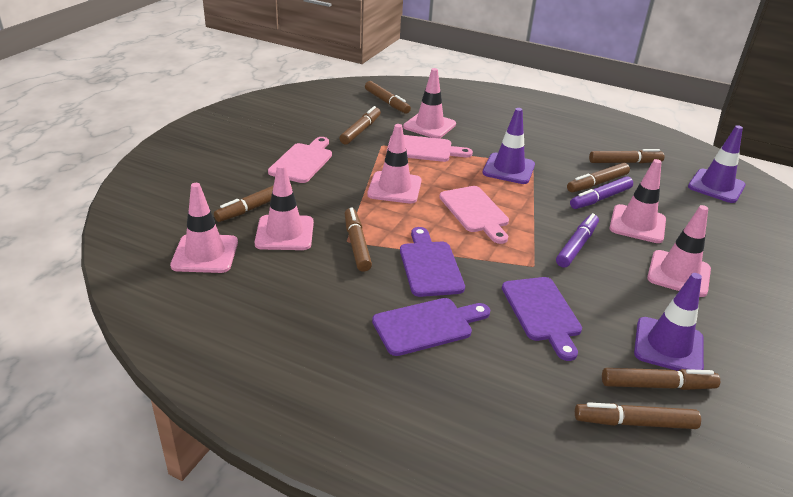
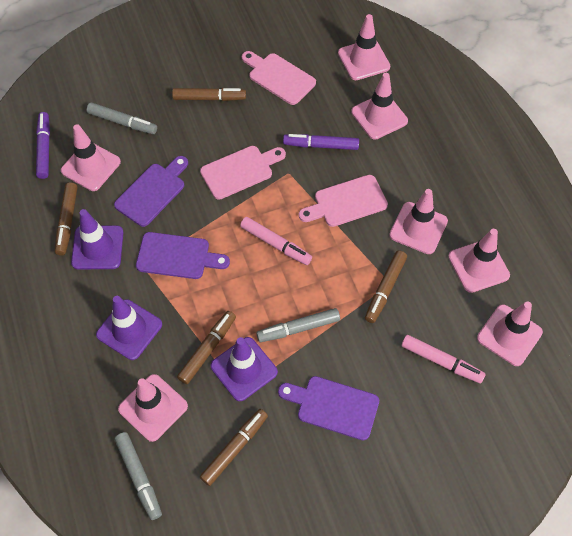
brown marker: [214,185,292,222] [340,106,381,145] [345,208,372,272] [365,81,411,114] [567,163,630,192] [575,402,701,429] [589,149,664,163] [602,368,720,390] = 8 -> [55,182,78,256] [172,88,246,101] [177,311,236,384] [200,409,268,486] [365,250,407,323] = 5
grey marker: none = 0 -> [87,102,157,134] [115,432,162,520] [256,308,340,342] = 3
pink marker: none = 0 -> [240,217,312,265] [401,335,486,383] = 2
pink traffic cone: [170,183,238,273] [255,164,314,250] [367,124,421,204] [403,68,456,138] [609,159,666,243] [647,205,711,297] = 6 -> [61,124,121,191] [118,374,188,442] [338,14,390,80] [351,73,408,140] [389,189,448,254] [448,229,510,293] [477,302,543,366] = 7

